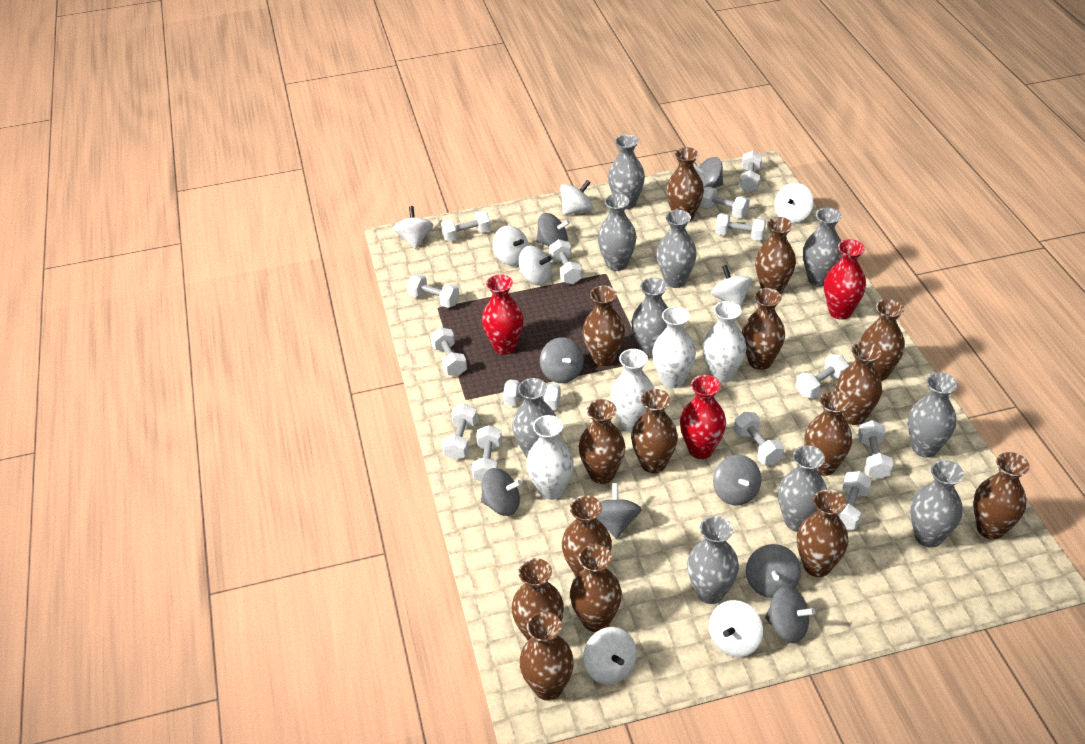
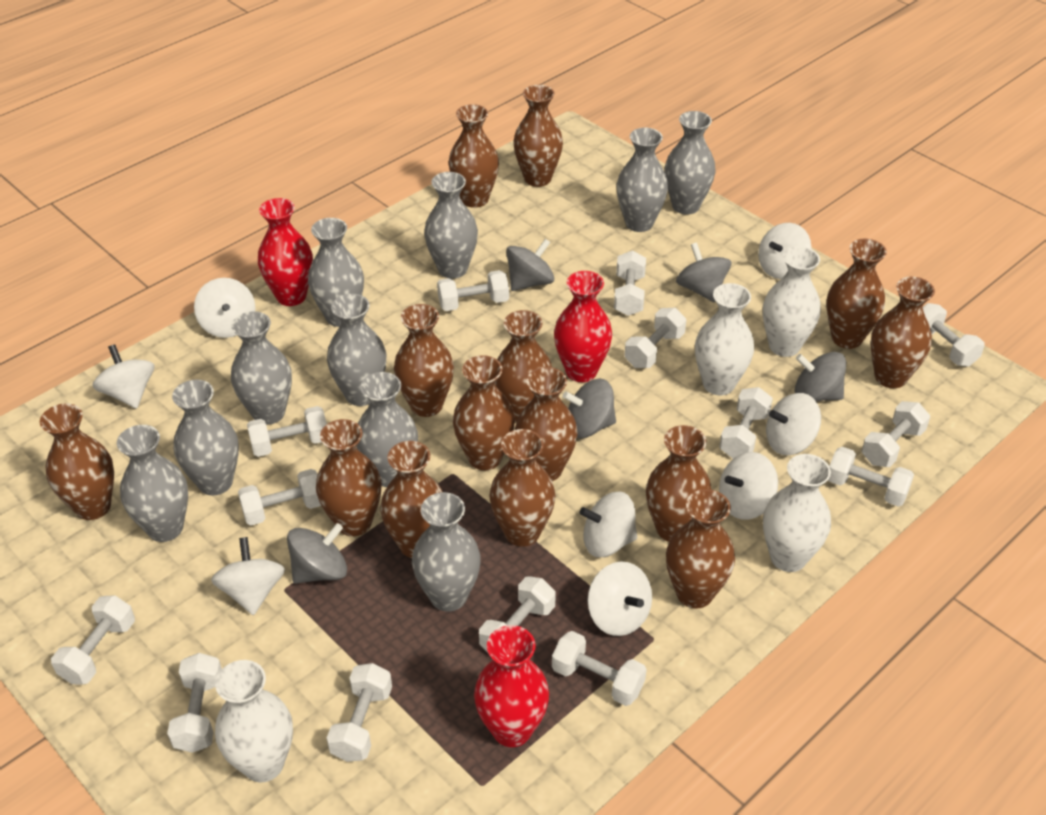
brown vase: [512,558,564,640] [519,612,574,701] [562,495,612,576] [570,544,622,632] [579,399,625,484] [583,286,625,366] [631,389,678,473] [666,147,704,222] [742,288,785,370] [755,217,796,294] [797,489,848,577] [804,391,852,476] [836,341,882,425] [860,299,905,381] [973,452,1030,540] = 15 -> [40,403,114,520] [316,419,382,536] [380,441,443,558] [394,304,454,417] [449,104,499,208] [453,355,515,470] [489,429,555,547] [495,310,552,422] [514,85,563,187] [515,367,577,481] [646,425,711,542] [666,489,735,608] [826,239,887,349] [871,277,935,388] = 14
grey spinning top: [481,468,522,516] [536,213,570,246] [540,337,584,383] [597,483,642,539] [693,157,723,188] [713,455,761,506] [746,544,801,598] [765,586,815,643] = 8 -> [287,523,347,584] [506,239,554,291] [563,379,616,438] [676,243,731,302] [795,352,846,402] = 5

